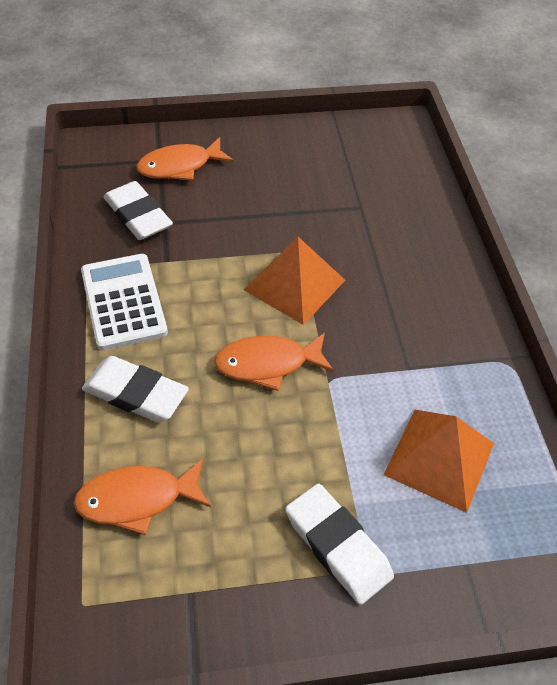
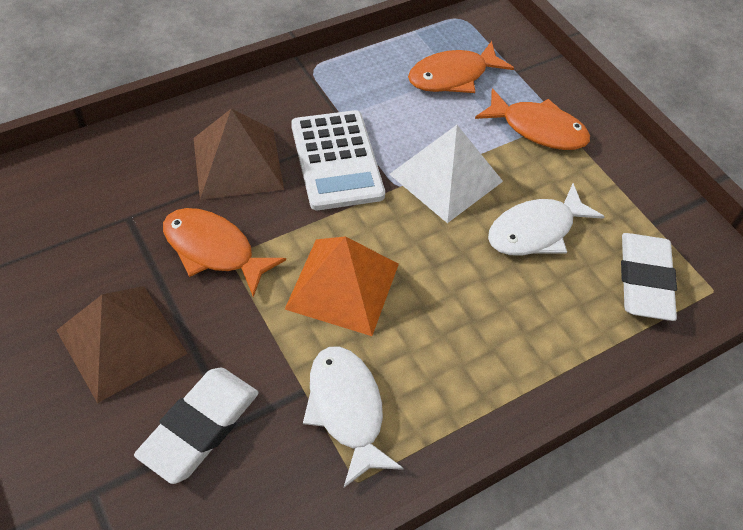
brown pyramid: none = 0 -> [56,286,188,403] [193,109,284,200] = 2
orange pyramid: [244,237,345,325] [384,410,494,513] = 2 -> [285,236,399,336] = 1
white eraser: [82,356,189,423] [104,181,173,240] [285,484,394,605] = 3 -> [134,368,259,484] [621,233,677,321] = 2
white fish: none = 0 -> [303,346,404,487] [488,183,605,256] = 2
white pyramid: none = 0 -> [389,125,503,223] = 1

